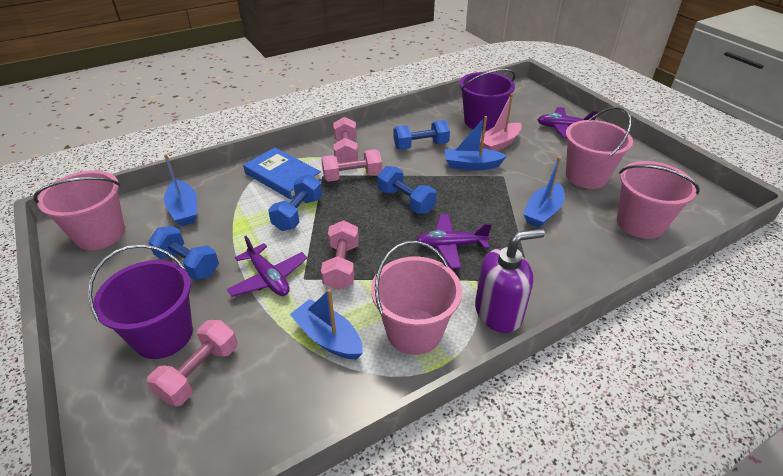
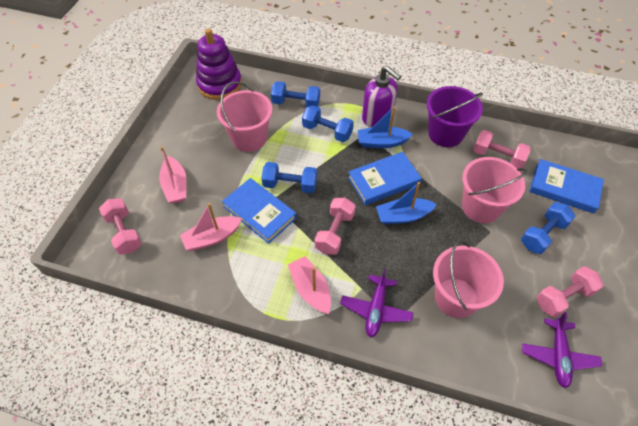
blue boat: [164,154,197,226] [290,289,363,360] [445,116,507,170] [523,157,565,228] = 4 -> [357,106,413,148] [376,182,437,224] = 2
blue book: [243,148,322,200] = 1 -> [222,178,297,244] [348,152,422,205] [529,159,604,213] = 3
pink boat: [480,93,522,151] = 1 -> [159,147,187,204] [180,203,242,251] [288,256,331,314] = 3
pink bucket: [34,171,125,250] [371,241,462,355] [566,107,633,189] [617,161,700,239] = 4 -> [217,81,273,152] [433,241,504,318] [462,157,527,223] = 3
purple bucket: [88,244,193,359] [459,69,516,131] = 2 -> [427,86,483,147] = 1
purple plane: [227,236,307,297] [416,214,492,269] [537,107,598,138] = 3 -> [340,268,413,337] [522,312,602,388] = 2
purple stacking toy: none = 0 -> [196,29,242,100] = 1

